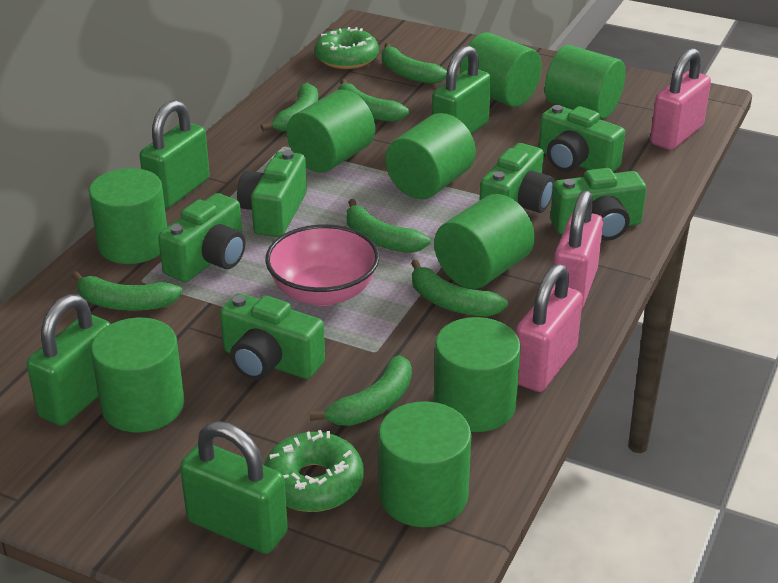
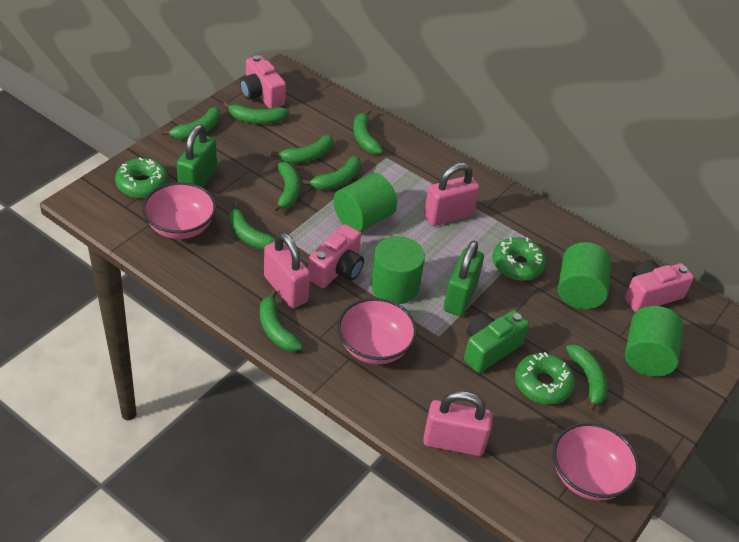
green banana: [72,271,182,311] [261,83,318,132] [310,355,412,426] [338,79,409,122] [346,199,430,253] [382,43,447,84] [411,259,508,317] = 7 -> [162,107,220,140] [223,102,289,124] [229,203,275,250] [260,289,303,352] [271,135,334,163] [272,162,300,212] [302,156,361,190] [353,109,383,154] [566,344,607,412] = 9
green camera: [158,193,246,282] [220,293,325,380] [237,150,307,237] [479,143,554,213] [539,105,625,172] [550,168,647,240] = 6 -> [464,310,529,373] = 1
green cylinder: [89,168,167,264] [91,318,184,432] [287,90,375,173] [379,401,471,527] [385,113,476,199] [434,194,535,289] [434,317,521,432] [460,32,542,107] [545,45,626,119] = 9 -> [333,173,397,232] [371,236,425,304] [558,242,612,309] [625,306,684,377] = 4
green donut: [264,430,364,512] [315,27,379,69] = 2 -> [115,158,168,198] [492,237,546,281] [515,352,575,404] = 3
green padlock: [26,294,110,426] [140,100,210,209] [180,421,288,554] [432,45,491,134] = 4 -> [177,125,217,187] [444,241,484,316] = 2
pink bowl: [265,224,379,306] = 1 -> [142,182,216,239] [337,298,417,364] [553,423,640,500] = 3
pink camera: none = 0 -> [240,55,286,109] [308,224,364,288] [625,260,694,312] = 3

